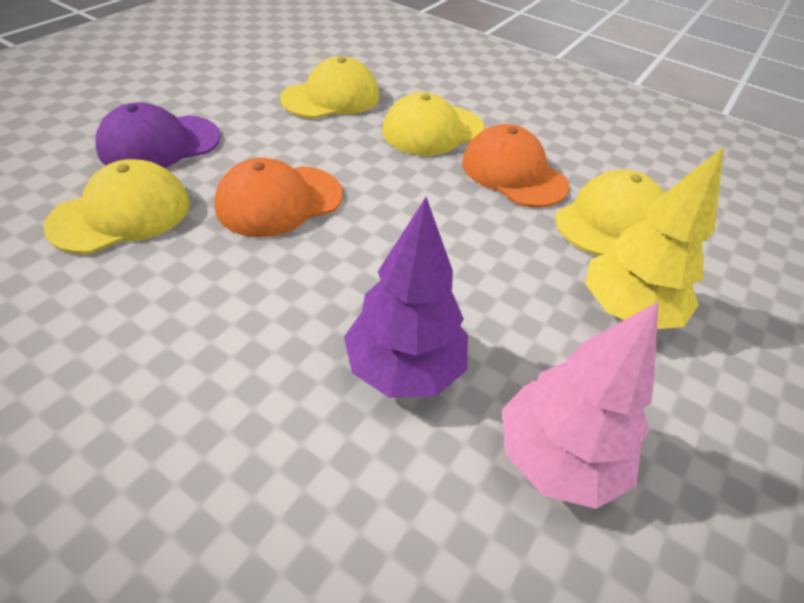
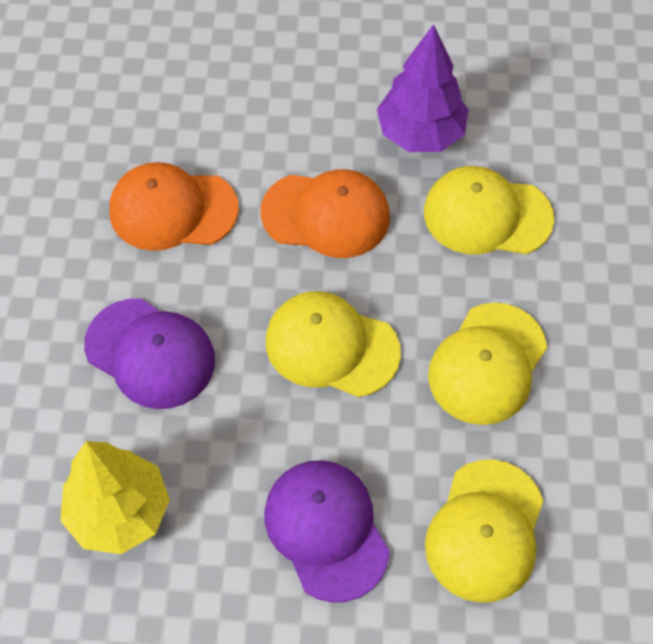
pink tree: [502,301,659,509] = 1 -> none = 0
purple cap: [95,102,221,168] = 1 -> [84,298,215,409] [264,460,390,603] = 2

